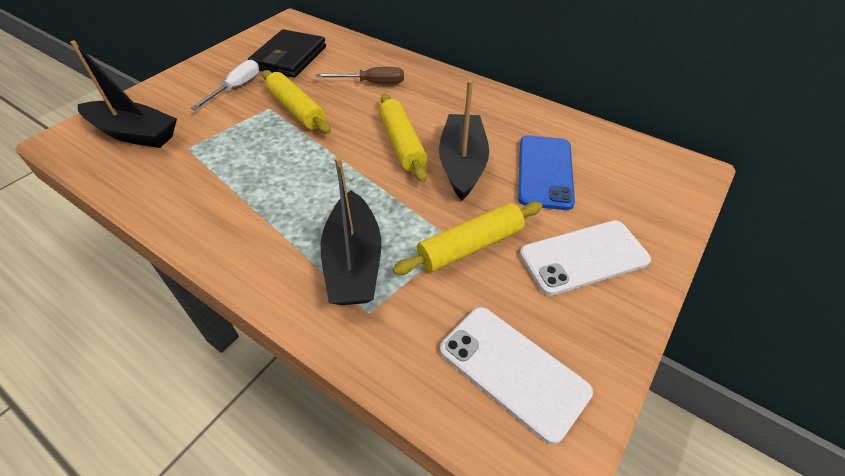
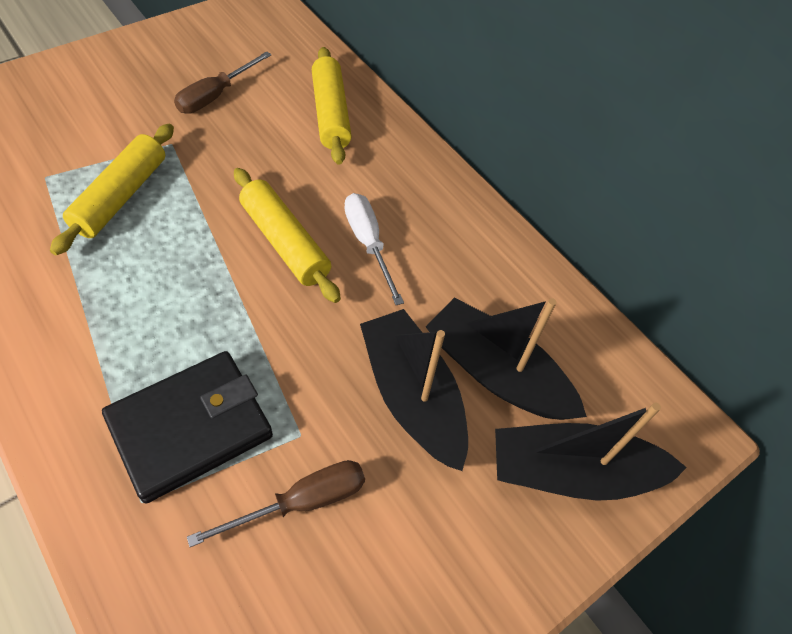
blue phone: [518,135,575,210] = 1 -> none = 0
brown screwdriver: [316,67,404,84] = 1 -> [174,51,271,114] [187,460,365,547] = 2
white phone: [440,307,593,444] [520,220,651,296] = 2 -> none = 0

